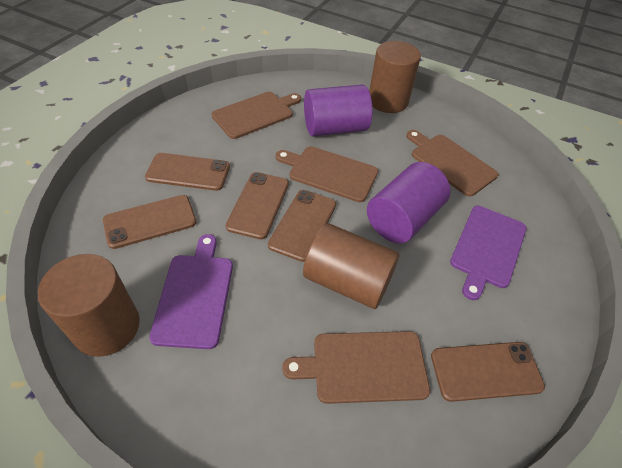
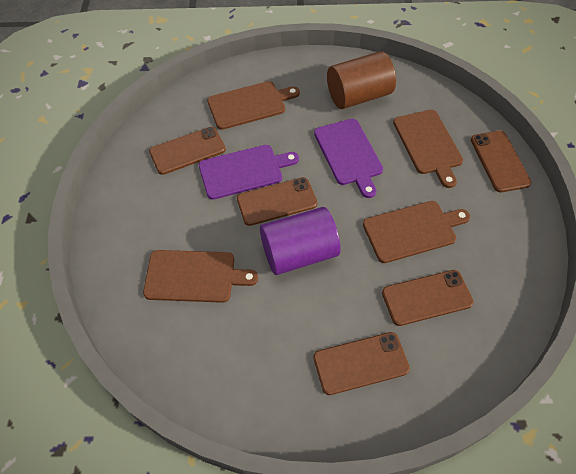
brown cylinder: [38,254,140,357] [303,223,400,309] [369,41,421,113] = 3 -> [327,51,396,109] = 1
purple cylinder: [304,84,372,136] [367,162,451,244] = 2 -> [260,207,340,275] = 1

